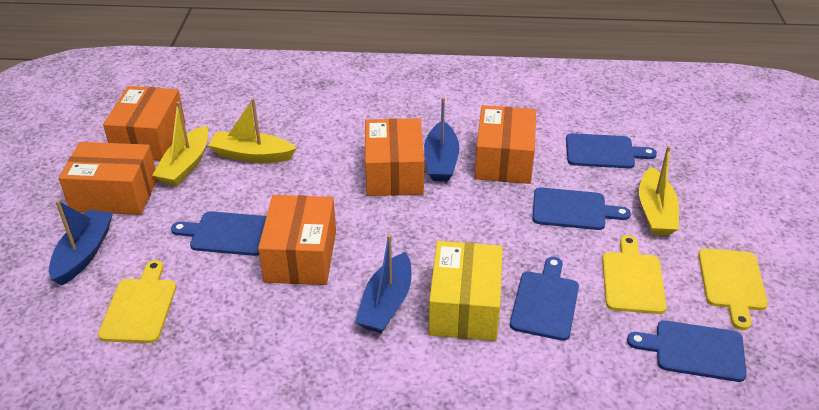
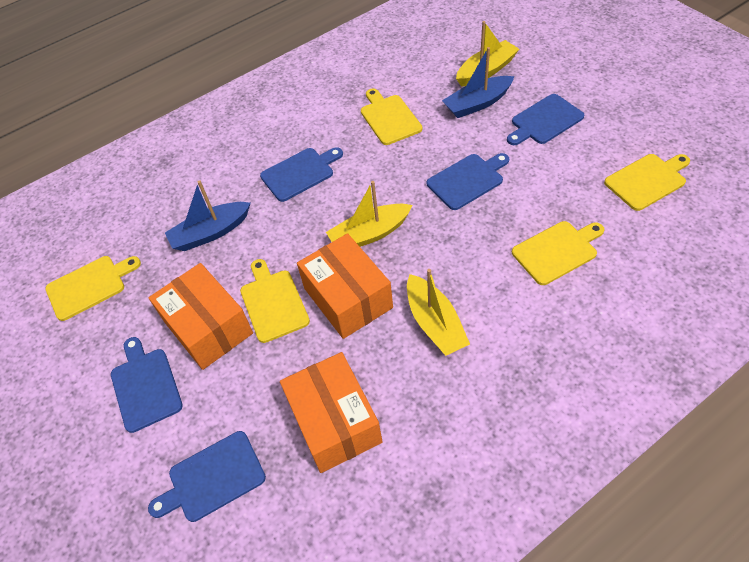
blue boat: [49,200,113,285] [355,234,411,333] [424,97,459,181] = 3 -> [165,180,251,251] [442,47,514,118] = 2
orange box: [59,142,157,215] [103,86,185,161] [258,195,336,285] [365,118,424,196] [475,105,536,184] = 5 -> [148,263,253,370] [280,352,383,473] [297,233,393,339] = 3
yellow box: [429,241,503,341] = 1 -> none = 0
yellow cutting board: [98,260,176,343] [602,235,667,314] [698,248,768,330] = 3 -> [45,256,141,321] [240,259,310,343] [361,88,422,145] [512,221,604,285] [604,154,690,211] = 5

